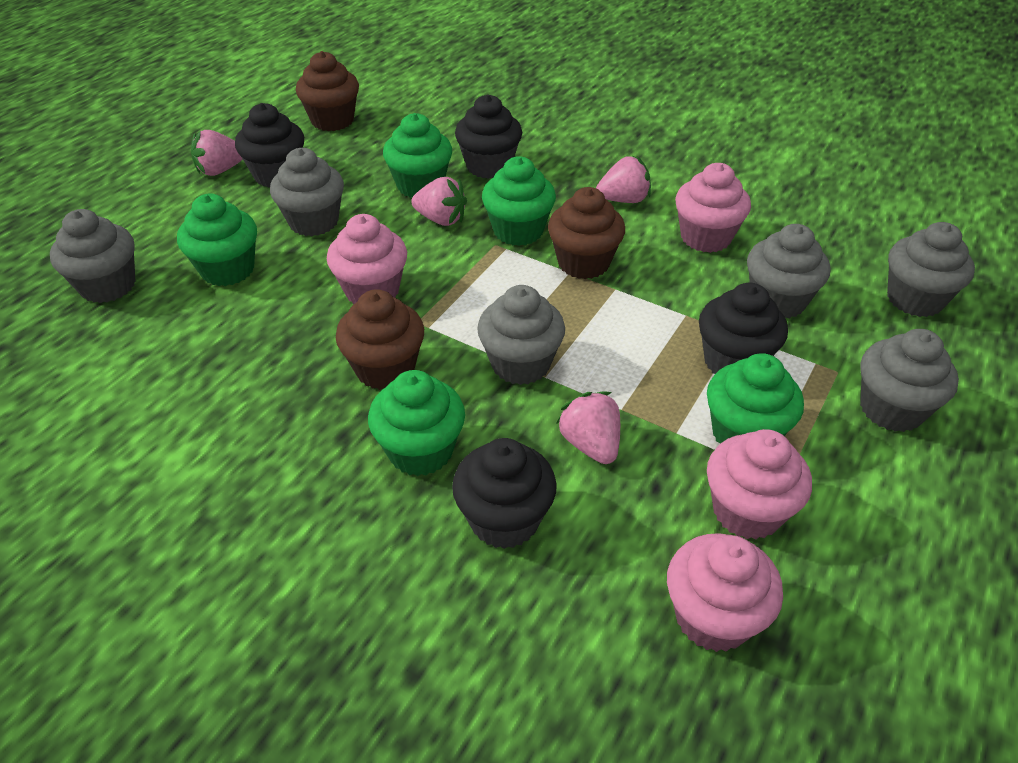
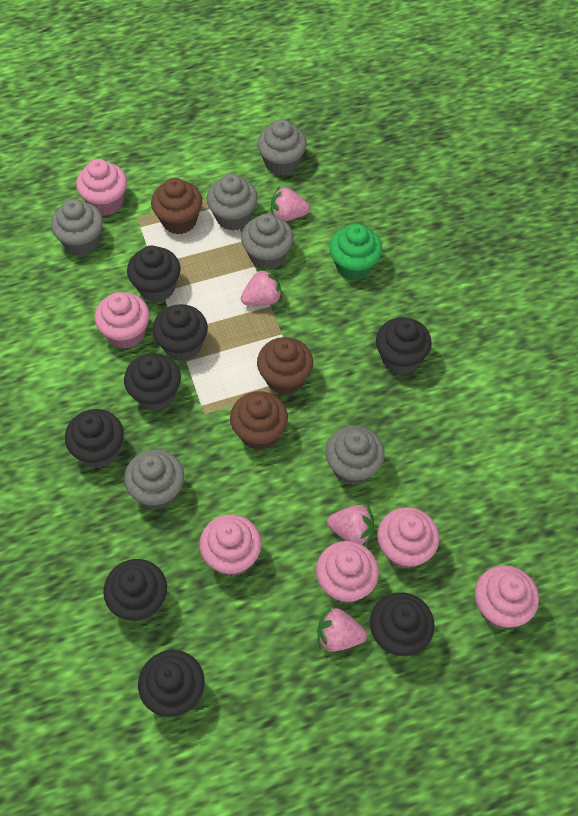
black cupcake: [235,103,304,188] [452,438,557,549] [455,95,522,179] [699,283,788,374] = 4 -> [65,409,124,468] [103,559,167,622] [124,353,181,411] [127,246,181,302] [138,650,205,717] [152,304,208,361] [370,592,435,656] [376,317,432,374] = 8
green cupcake: [177,194,257,286] [368,370,465,476] [383,113,452,198] [482,156,556,246] [707,353,804,444] = 5 -> [329,224,382,281] = 1
pink cupcake: [327,214,407,304] [667,533,783,652] [675,163,751,253] [707,429,812,540] = 4 -> [76,159,127,216] [95,292,150,349] [199,514,262,576] [316,541,379,603] [377,507,439,569] [475,565,539,628] = 6

